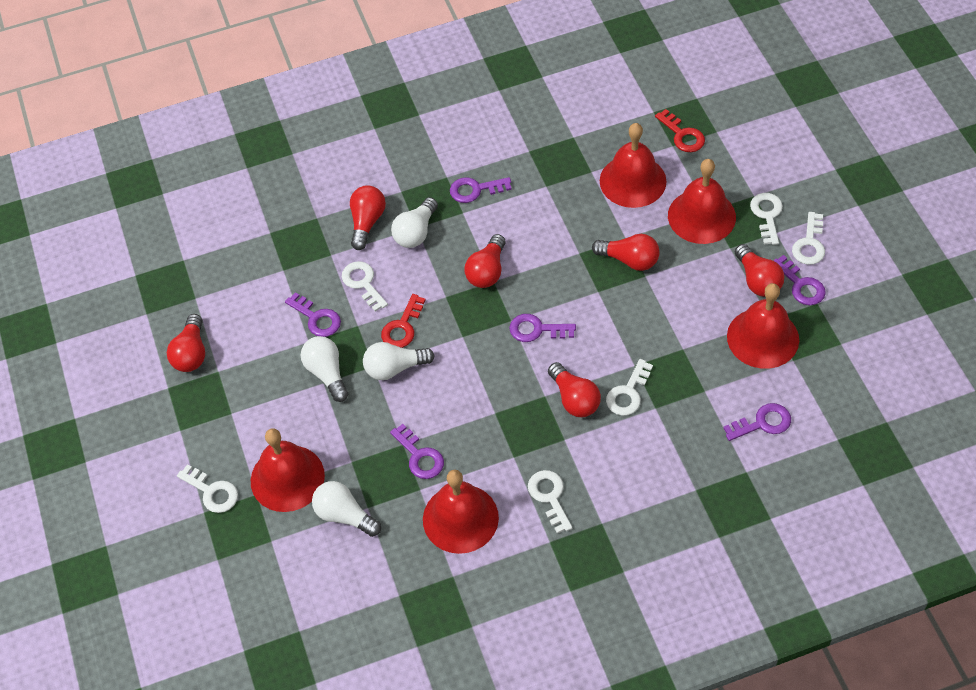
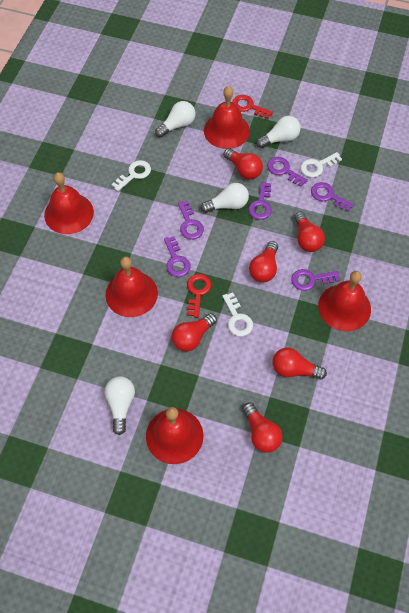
white key: [177,464,238,513] [342,261,388,312] [528,470,572,533] [606,359,653,416] [750,193,783,245] [792,212,825,265] = 6 -> [111,160,151,191] [222,293,253,336] [300,152,342,178] = 3

